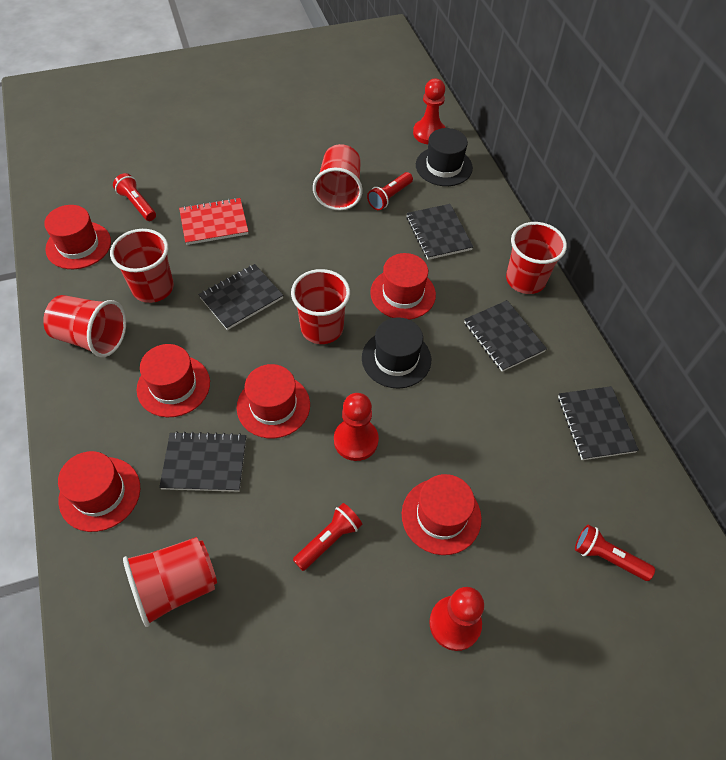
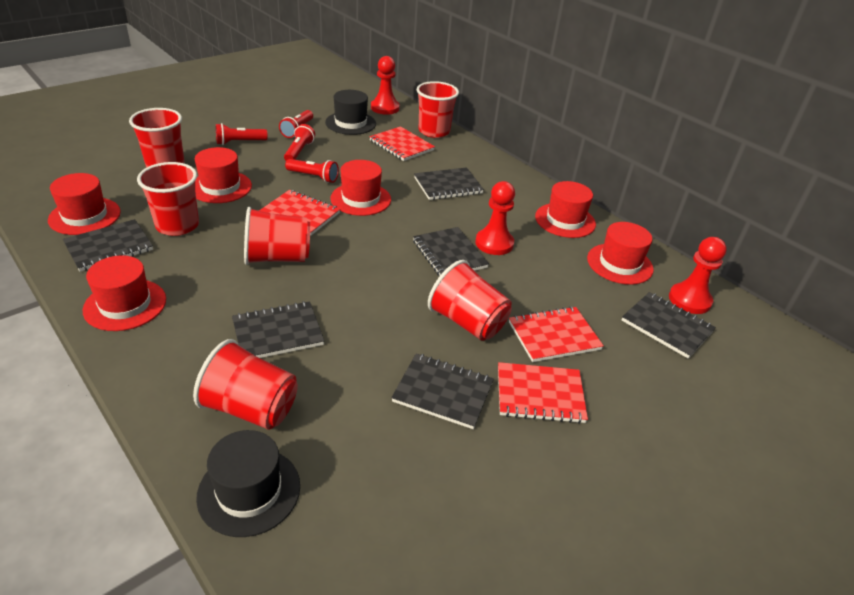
black notebook: [159,431,246,492] [199,264,283,330] [406,204,473,260] [464,300,547,372] [558,386,639,460] = 5 -> [63,219,153,272] [232,301,324,358] [391,354,494,429] [413,227,489,276] [414,167,484,200] [622,292,716,359] = 6
red notebook: [179,198,248,245] = 1 -> [259,190,340,235] [369,126,435,161] [498,362,588,424] [509,306,604,362] = 4

